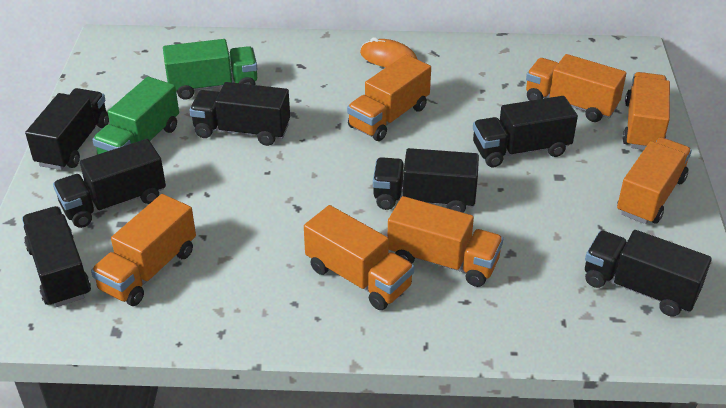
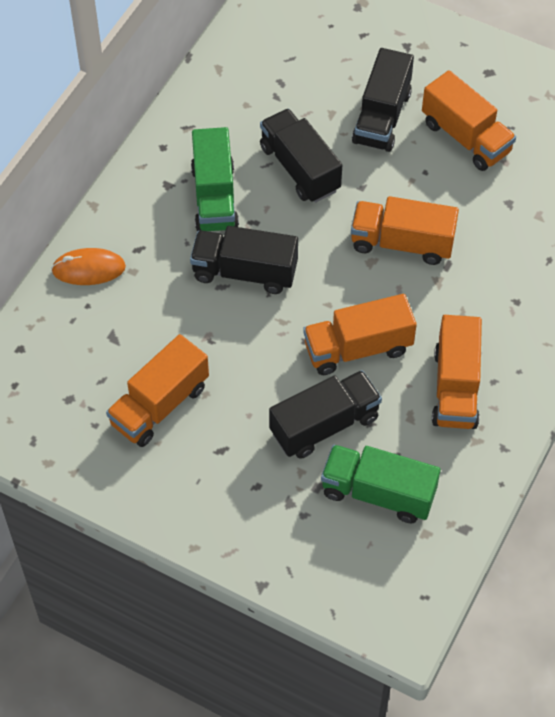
black truck: [22,206,91,307] [25,88,109,170] [53,139,166,228] [189,82,290,146] [373,148,479,213] [473,96,578,167] [585,230,712,317] = 7 -> [190,226,298,294] [260,108,342,203] [269,370,382,459] [352,48,414,152] = 4
orange truck: [91,194,196,306] [304,205,414,310] [347,55,431,141] [388,196,503,287] [526,54,626,122] [617,138,692,224] [623,72,670,150] = 7 -> [106,334,209,447] [303,294,417,375] [351,196,459,265] [422,70,516,171] [432,315,482,429] = 5

